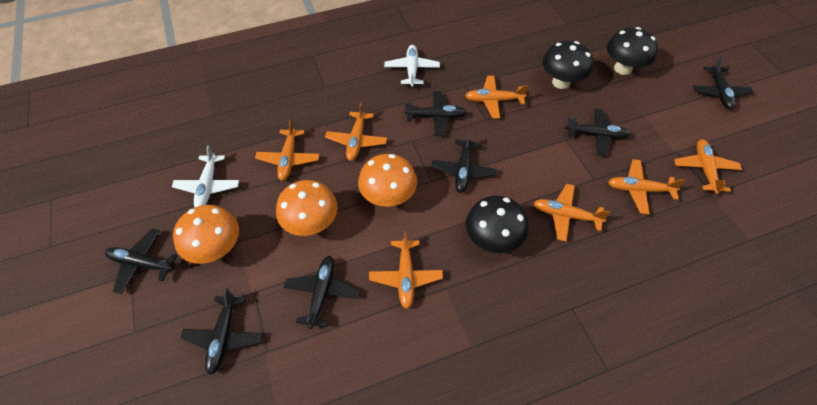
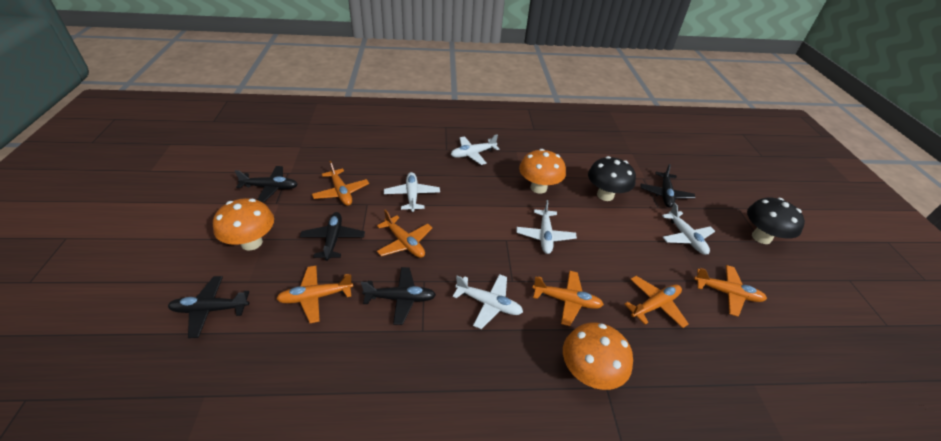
black mushroom: [466,196,529,253] [542,41,593,89] [607,27,658,75] = 3 -> [588,156,636,201] [747,197,805,244] = 2
black plane: [105,229,178,294] [180,288,261,375] [284,256,359,329] [405,91,467,136] [432,131,497,193] [565,108,631,156] [693,57,754,110] = 7 -> [168,276,250,338] [235,166,298,203] [300,212,365,261] [361,267,436,325] [640,164,695,208] = 5
orange plane: [255,119,320,181] [325,102,387,161] [369,231,443,309] [465,76,529,119] [534,184,611,242] [608,159,686,215] [674,139,742,194] = 7 -> [276,266,353,323] [312,161,369,206] [377,209,432,258] [533,271,604,326] [624,276,689,328] [694,265,767,317] = 6
white plane: [172,145,240,207] [384,45,440,87] = 2 -> [384,172,440,212] [451,134,500,165] [453,274,523,329] [516,200,577,254] [662,203,715,255] = 5

